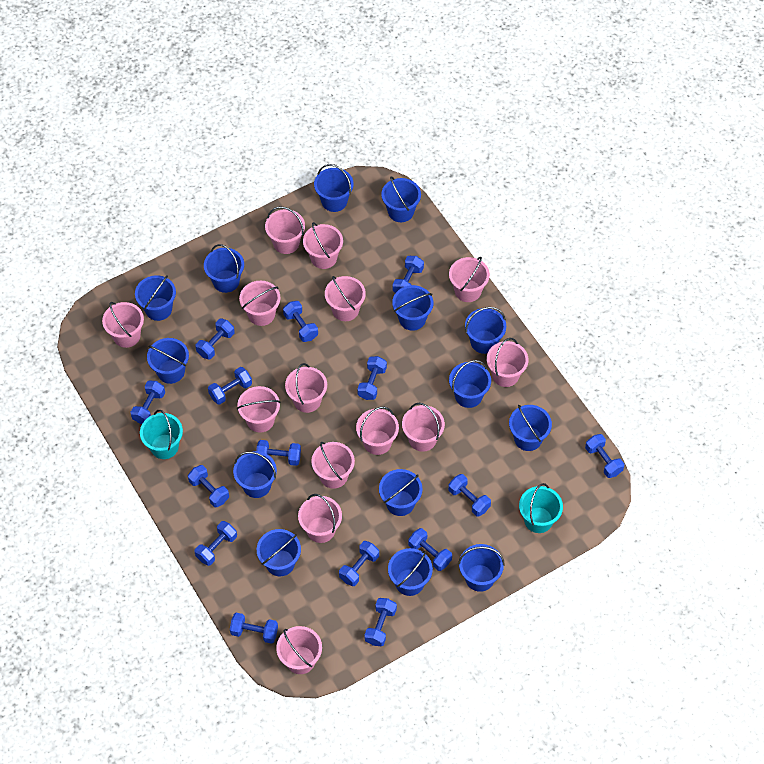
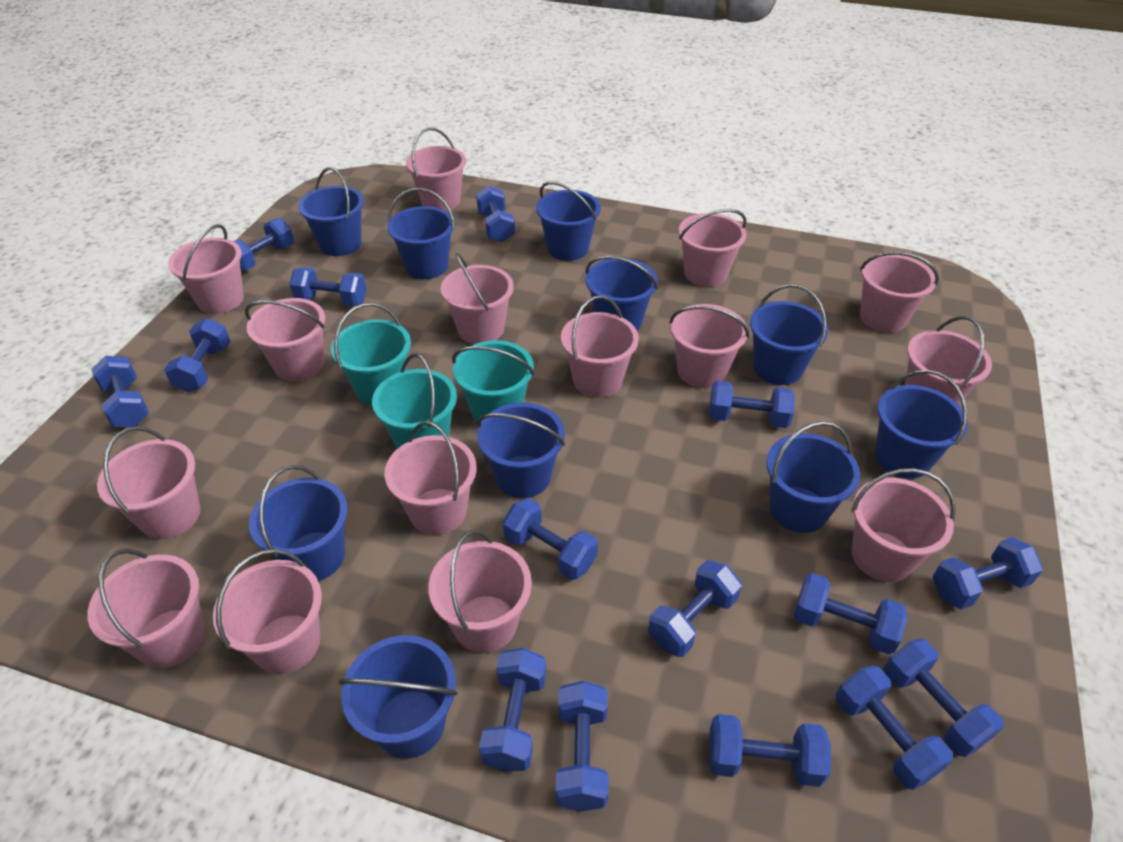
blue bucket: [135,275,176,321] [147,338,189,384] [204,244,244,293] [233,451,277,498] [257,529,301,576] [314,164,354,212] [379,469,423,516] [381,176,421,222] [388,548,433,596] [392,285,433,331] [449,360,491,408] [458,544,505,592] [465,307,506,354] [509,405,552,451] = 14 -> [249,465,348,581] [298,167,364,256] [339,635,457,758] [387,188,455,279] [477,403,565,498] [536,182,601,261] [586,256,658,331] [750,284,828,385] [766,421,860,533] [875,370,968,479] = 10
pink bucket: [102,302,144,348] [237,386,281,433] [239,281,281,326] [265,207,305,254] [276,626,322,674] [285,363,327,413] [298,494,342,543] [303,222,343,269] [311,442,355,489] [325,276,366,321] [356,407,399,455] [402,403,445,452] [449,257,490,302] [487,338,528,387] = 14 -> [87,549,205,668] [97,426,201,539] [168,224,244,314] [213,549,322,674] [245,298,325,382] [385,421,477,535] [406,128,466,211] [428,530,532,653] [441,253,514,344] [561,295,639,397] [670,304,749,388] [678,209,746,287] [851,468,956,582] [860,252,939,333] [905,316,992,405] = 15
turquoise bucket: [140,410,183,459] [519,483,563,533] = 2 -> [331,303,411,405] [372,353,457,449] [452,340,535,422] = 3

